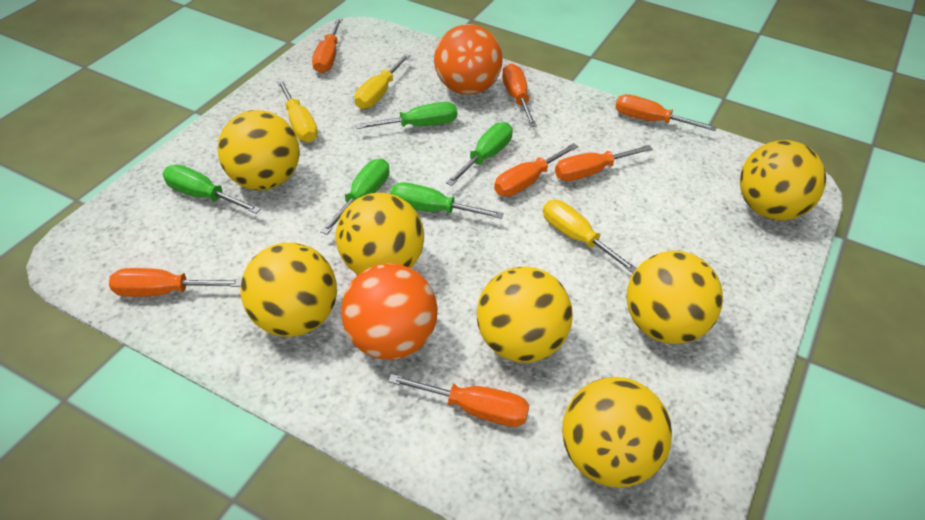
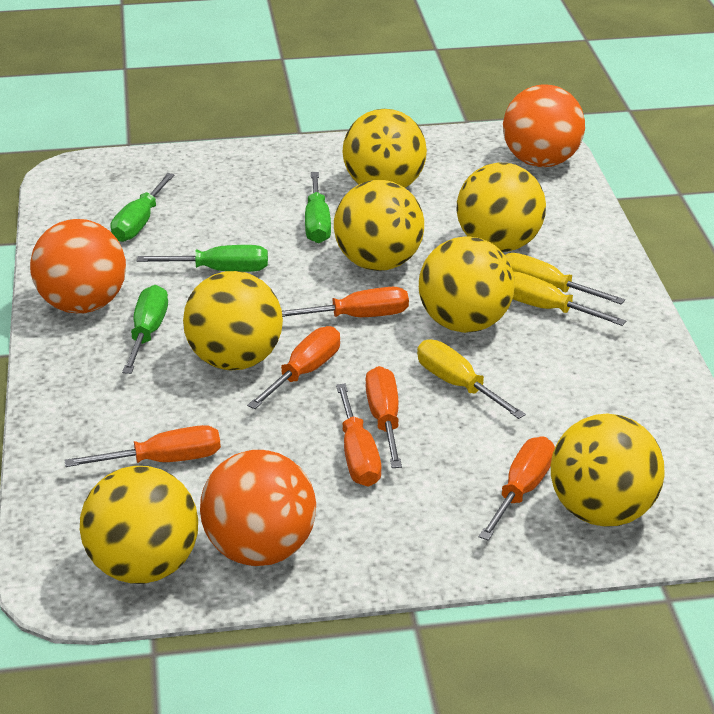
green screwdriver: [163,165,261,214] [320,159,389,235] [355,102,457,129] [390,182,504,219] [446,122,513,186] = 5 -> [111,173,175,242] [122,285,168,374] [137,245,268,272] [305,172,331,243] = 4
orange ball: [341,263,438,360] [434,24,503,95] = 2 -> [30,219,126,314] [200,450,316,566] [503,84,585,167] = 3
orange screwdriver: [109,268,242,297] [312,18,342,73] [388,374,529,427] [494,143,579,197] [502,63,537,127] [555,145,653,181] [615,94,717,131] = 7 -> [65,425,221,467] [247,326,340,409] [282,287,409,317] [336,384,381,487] [365,366,402,468] [479,437,555,541] = 6

